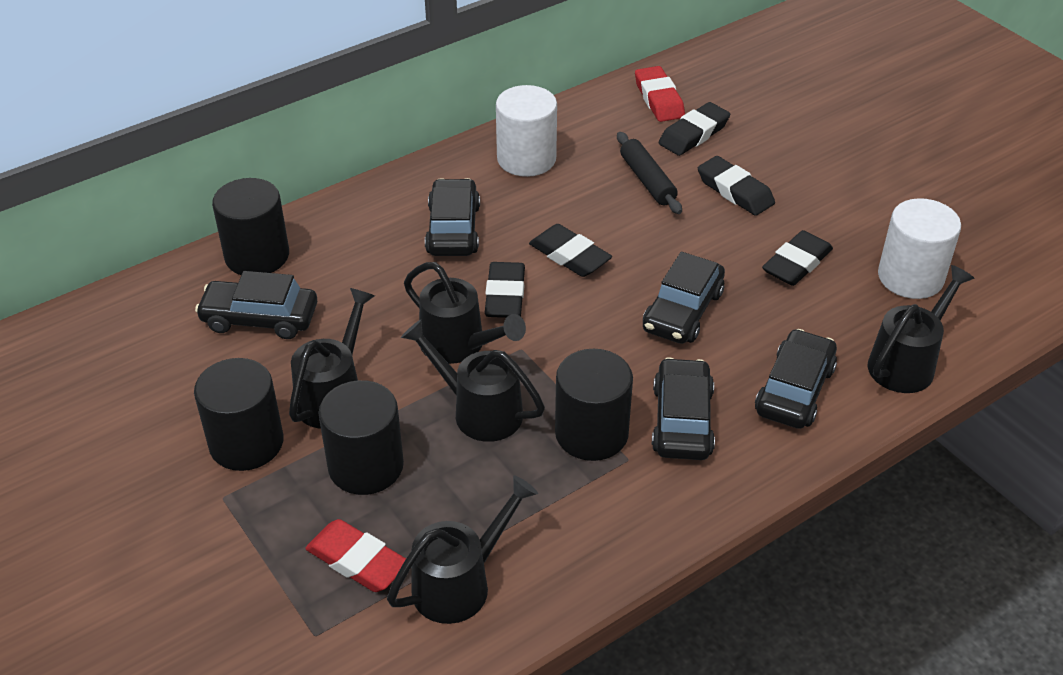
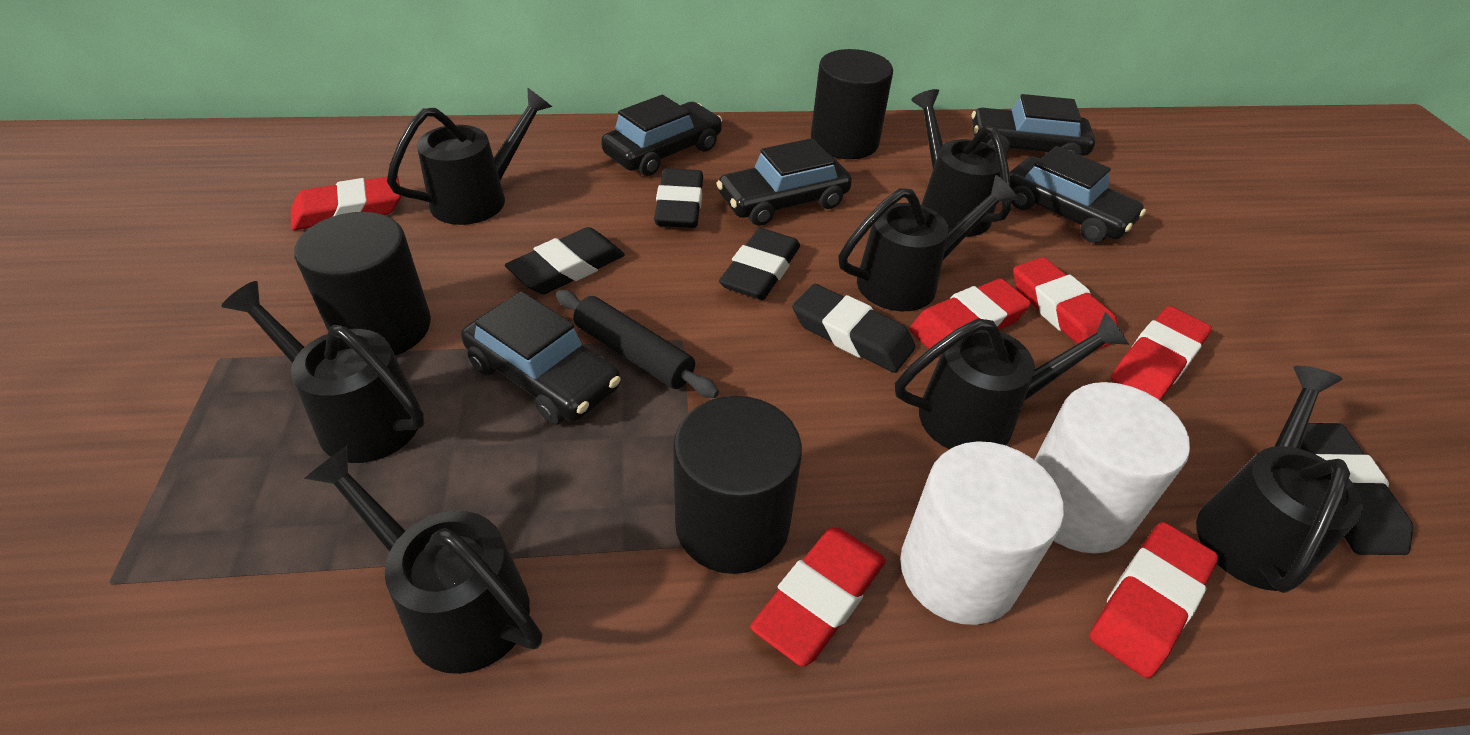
black cylinder: [194,358,283,471] [212,178,289,275] [318,380,404,495] [555,349,633,461] = 4 -> [294,212,431,356] [673,396,802,574] [811,49,893,159] = 3
black watering can: [289,288,375,429] [387,475,538,624] [401,319,545,442] [404,262,526,364] [868,265,975,393] = 5 -> [222,281,425,463] [304,446,542,674] [387,87,552,225] [838,175,1018,311] [895,312,1129,449] [911,89,1011,237] [1196,366,1363,593] = 7
red eraser: [305,519,406,592] [635,66,685,122] = 2 -> [291,176,401,230] [750,527,886,667] [910,279,1031,356] [1013,257,1118,351] [1089,522,1218,678] [1111,306,1212,400] = 6

